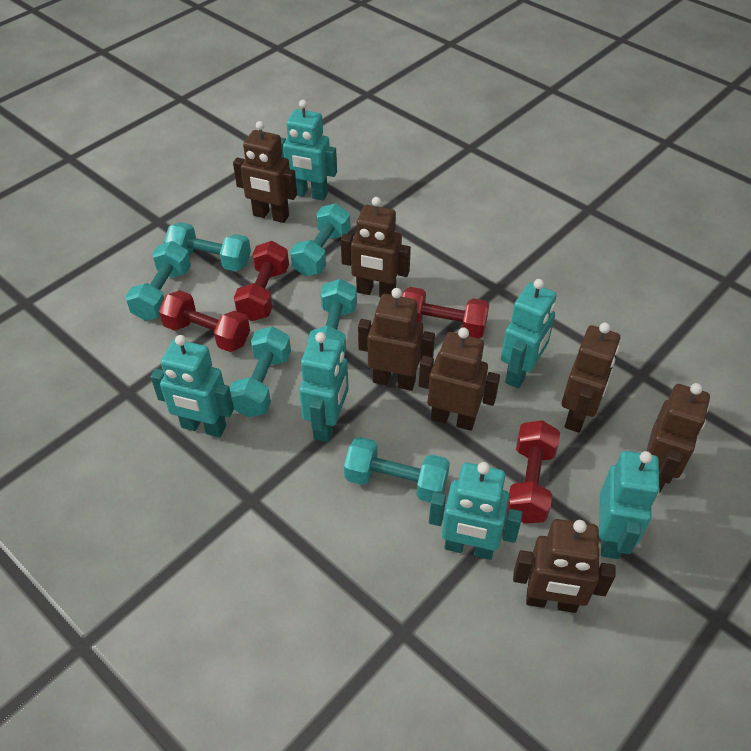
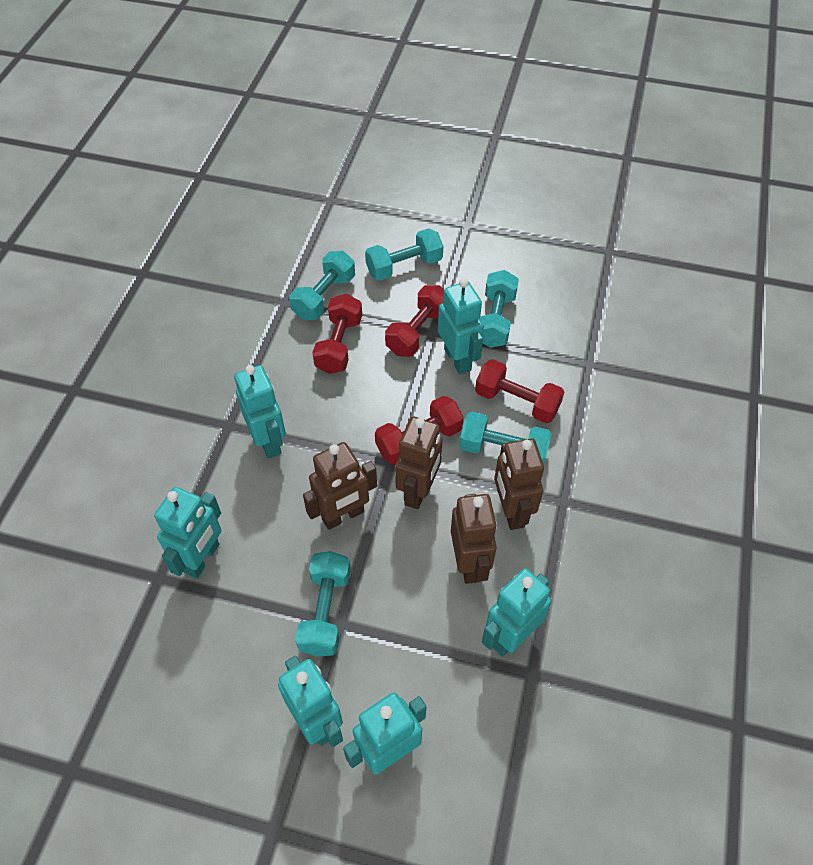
brown robot: [233,121,297,223] [341,197,411,298] [358,288,435,391] [419,327,500,431] [513,519,616,613] [562,323,620,433] [646,383,710,493] = 7 -> [303,442,377,530] [395,417,443,509] [451,494,497,584] [494,439,544,530] = 4
turquoise dumbbell: [125,241,191,321] [164,222,251,271] [230,326,291,417] [290,203,351,276] [308,279,357,356] [344,437,450,503] = 6 -> [289,251,355,320] [295,551,351,657] [365,228,443,281] [459,412,552,465] [480,270,519,348] = 5

